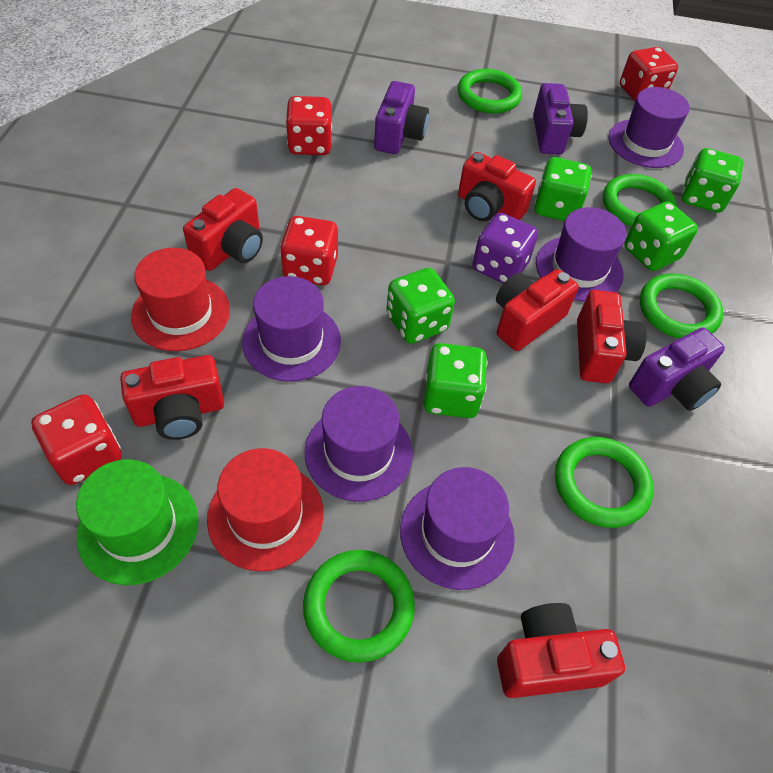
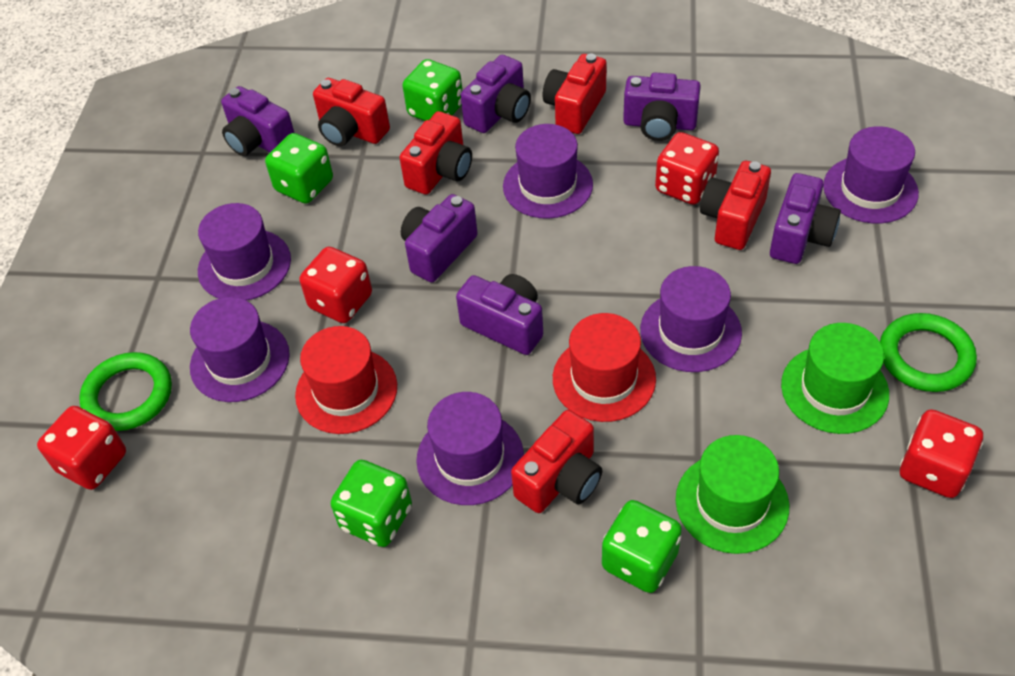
green dice: [386,268,455,344] [423,343,487,418] [534,157,592,221] [624,202,698,271] [682,148,743,213] = 5 -> [265,133,333,204] [331,460,412,547] [402,59,462,121] [602,500,682,593] = 4
green hat: [76,459,199,585] = 1 -> [676,435,789,554] [781,323,889,434] = 2
green ring: [303,550,415,663] [458,69,522,114] [555,437,654,528] [603,174,677,227] [640,274,724,339] = 5 -> [79,352,172,431] [880,313,977,392] = 2
purple camera: [374,81,429,154] [533,83,588,154] [629,328,725,411] = 3 -> [221,86,294,156] [401,194,478,282] [456,274,543,355] [461,55,531,133] [623,73,701,141] [770,173,841,264] = 6
purple dice: [472,213,538,284] = 1 -> none = 0
purple hat: [242,276,341,382] [305,386,413,502] [400,467,515,590] [536,207,627,302] [608,87,690,168] = 5 -> [190,297,290,402] [198,203,291,301] [416,392,524,505] [503,124,593,219] [640,266,742,372] [823,126,919,224] = 6
red camera: [120,355,224,440] [183,188,263,271] [458,152,536,222] [496,269,579,351] [497,603,625,698] [577,290,647,384] = 6 -> [313,78,390,146] [400,111,472,195] [511,410,602,513] [543,54,607,134] [700,161,771,250] = 5

